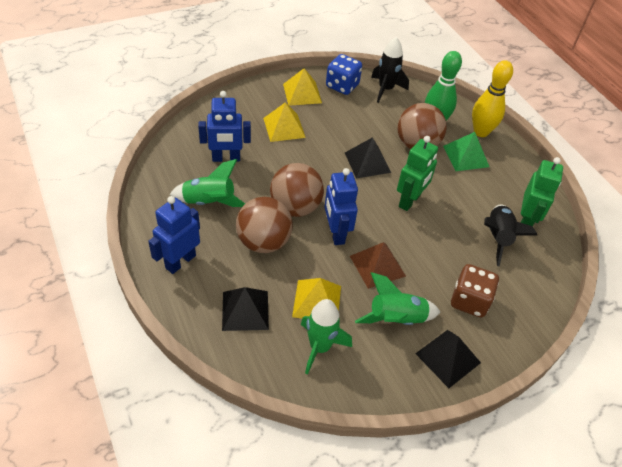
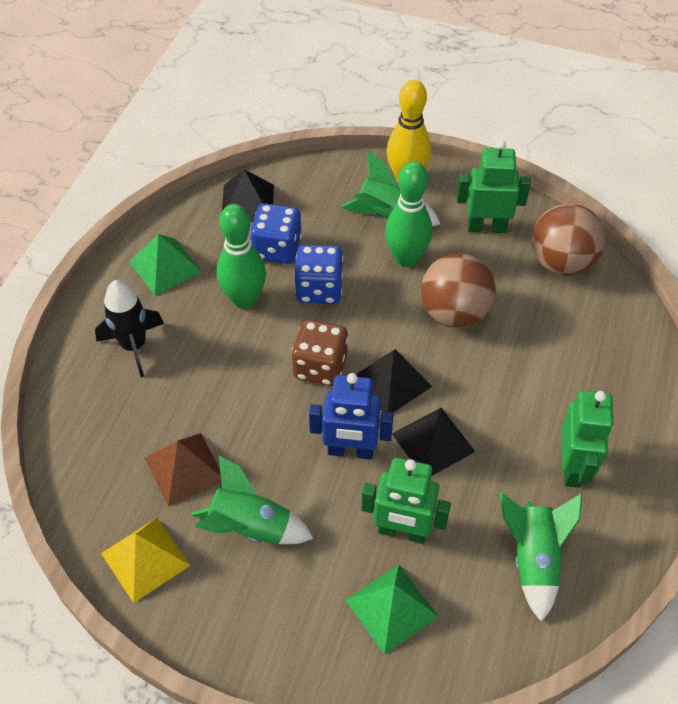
black rocket: [371,37,409,103] [484,204,537,267] = 2 -> [95,280,164,377] = 1
blue dice: [326,54,362,95] = 1 -> [250,203,302,264] [294,245,343,304] = 2
blue robot: [148,196,200,274] [198,91,251,162] [324,168,358,245] = 3 -> [309,373,394,459] = 1
brown ball: [236,197,293,253] [270,163,324,217] [398,103,447,149] = 3 -> [421,253,496,328] [532,204,605,276] = 2
green bowling pin: [425,51,462,121] = 1 -> [217,204,266,309] [385,161,433,267] = 2
green pyramid: [443,132,489,171] = 1 -> [129,234,202,296] [346,565,439,655] = 2
green robot: [397,136,438,211] [520,157,563,226] = 2 -> [361,458,451,544] [457,140,531,233] [561,390,614,488] = 3
yellow pyramid: [263,102,306,142] [283,68,322,106] [292,278,341,319] = 3 -> [101,518,191,603] = 1

